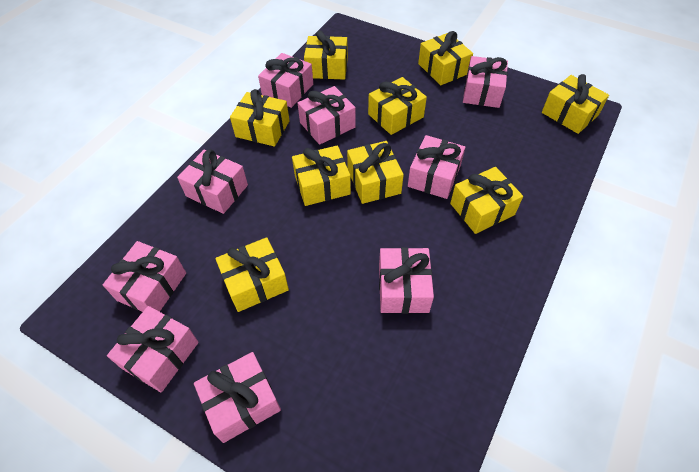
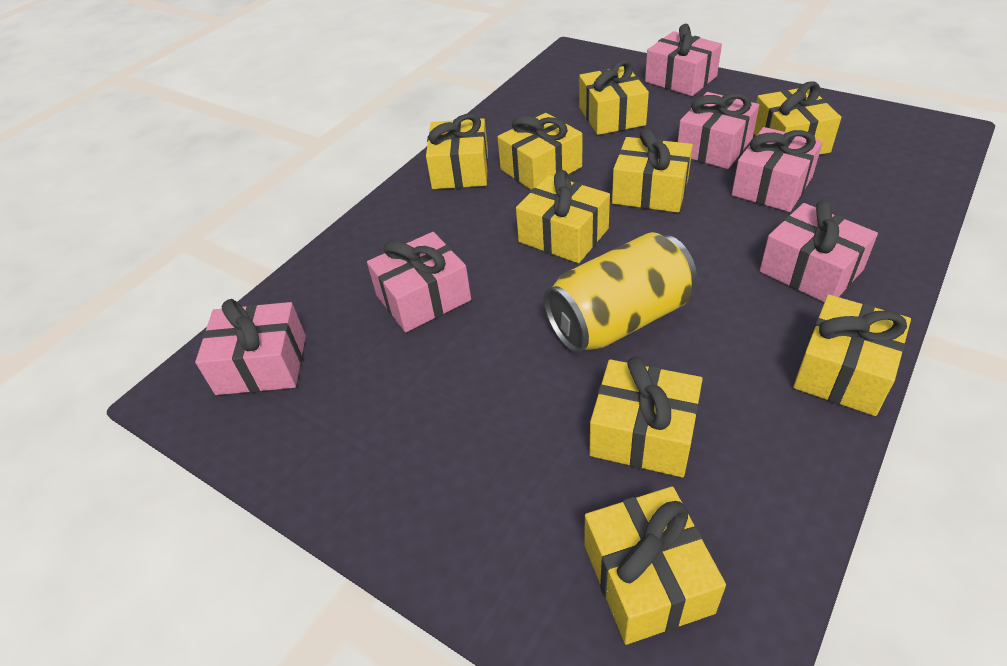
pink gift: [103,241,186,312] [107,306,199,392] [177,149,248,214] [194,352,281,443] [258,53,313,108] [298,86,356,145] [379,247,434,314] [408,135,465,199] [463,56,508,108] = 9 -> [195,299,306,395] [367,232,471,332] [645,24,722,96] [678,92,759,169] [732,127,823,212] [760,200,878,302] = 6
yellow can: none = 0 -> [543,232,697,353] = 1

